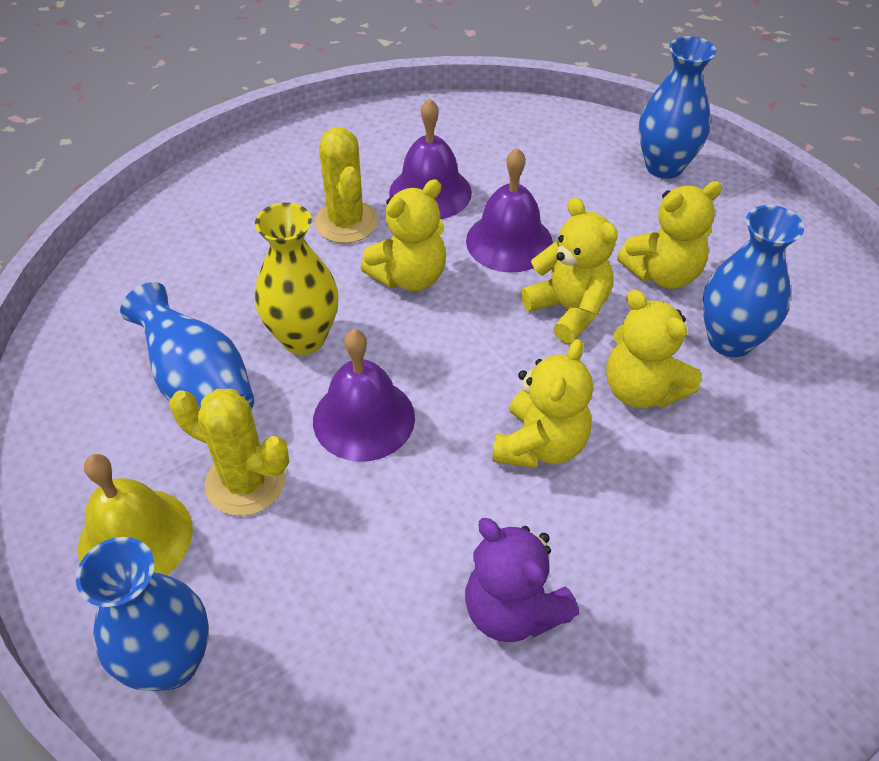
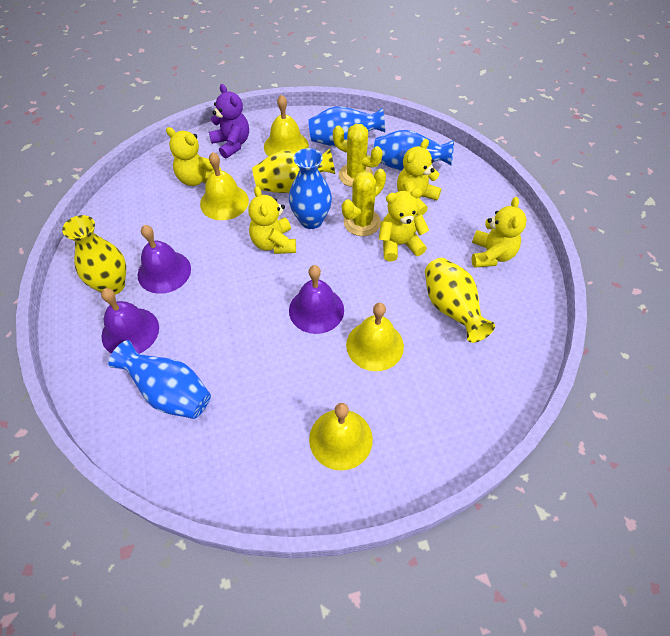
yellow bell: [78,454,193,575] = 1 -> [200,152,249,220] [264,95,309,156] [309,403,373,470] [346,303,404,371] = 4
yellow vase: [255,203,339,355] = 1 -> [62,215,126,295] [252,149,335,193] [425,258,495,343] = 3

